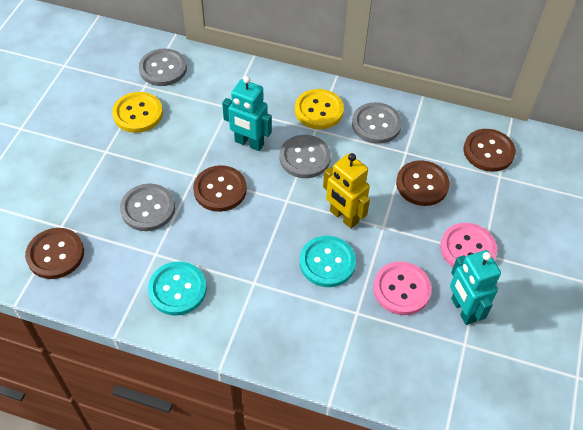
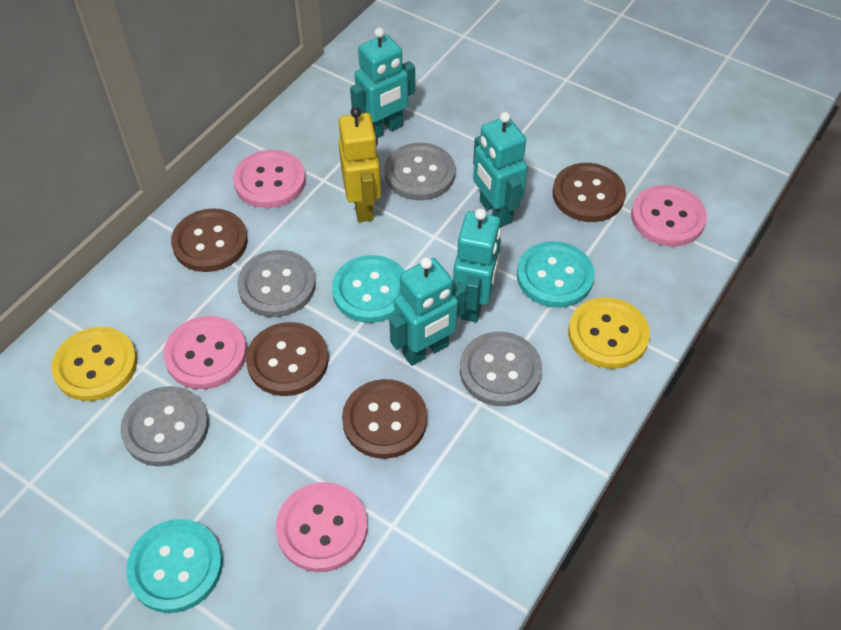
pink button: [373,262,432,315] [440,223,497,267] = 2 -> [164,316,247,389] [233,150,306,208] [276,482,367,572] [631,185,707,246] = 4
turquoise button: [148,261,207,316] [300,236,356,287] = 2 -> [126,519,223,613] [332,255,405,323] [517,241,594,308] = 3
turquoise robot: [222,76,272,151] [450,250,501,325] = 2 -> [350,27,415,138] [389,257,466,366] [453,208,501,322] [473,112,528,227] = 4

